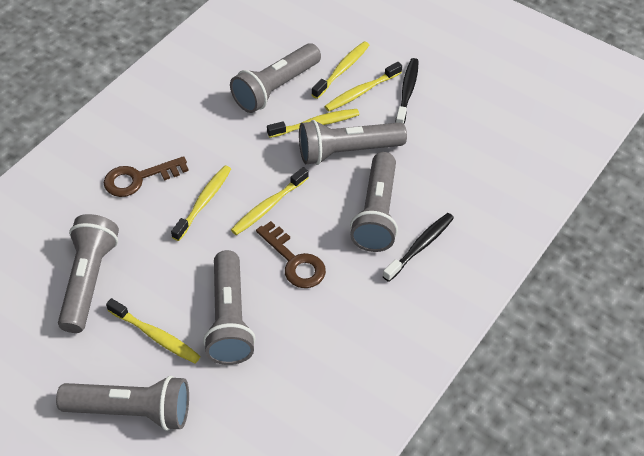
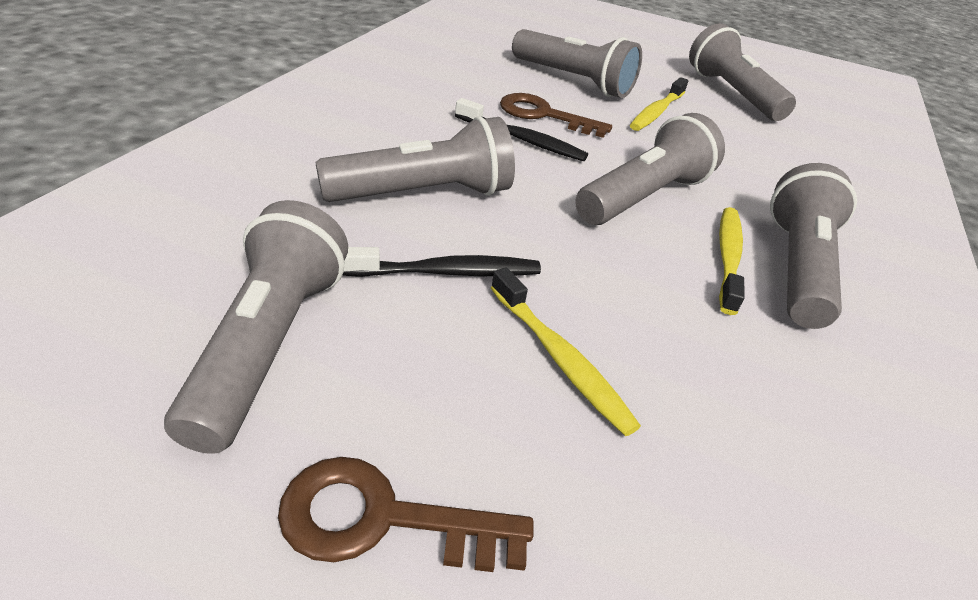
yellow toothbrush: [106,298,201,364] [171,165,231,241] [231,167,309,235] [267,109,359,138] [312,42,369,99] [324,62,402,112] = 6 -> [491,267,641,436] [630,77,688,131] [719,207,745,315] = 3

